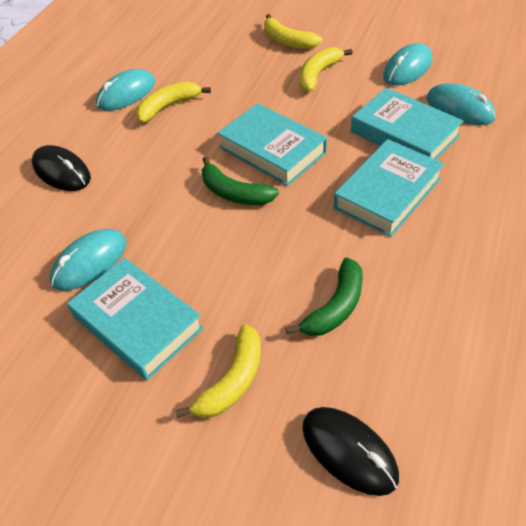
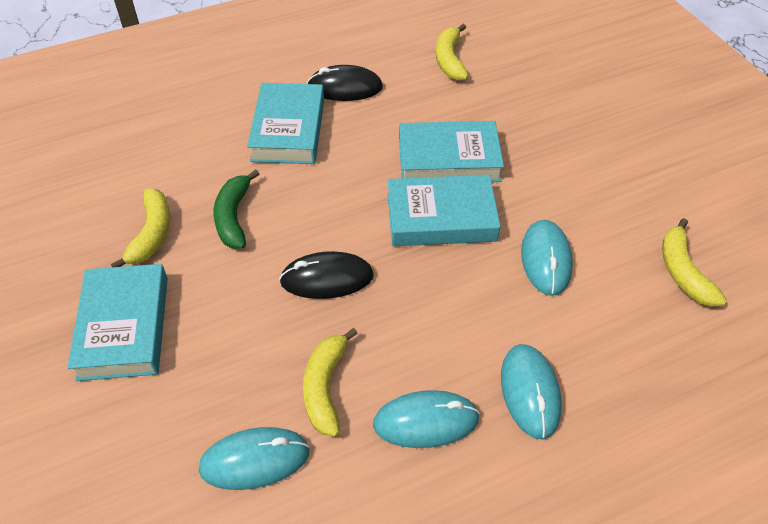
green banana: [202,157,279,205] [286,258,363,336] = 2 -> [214,169,259,248] = 1

